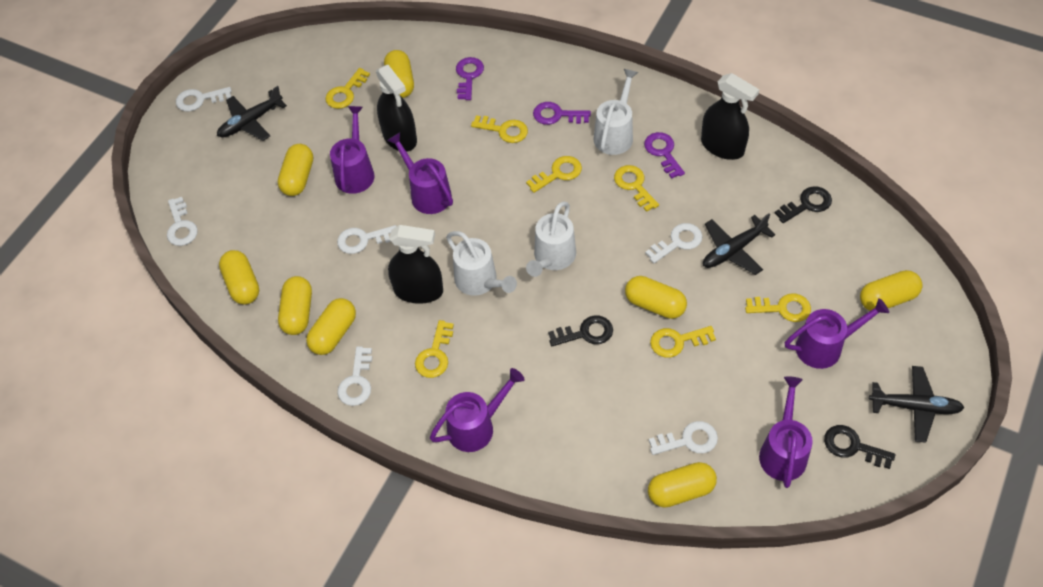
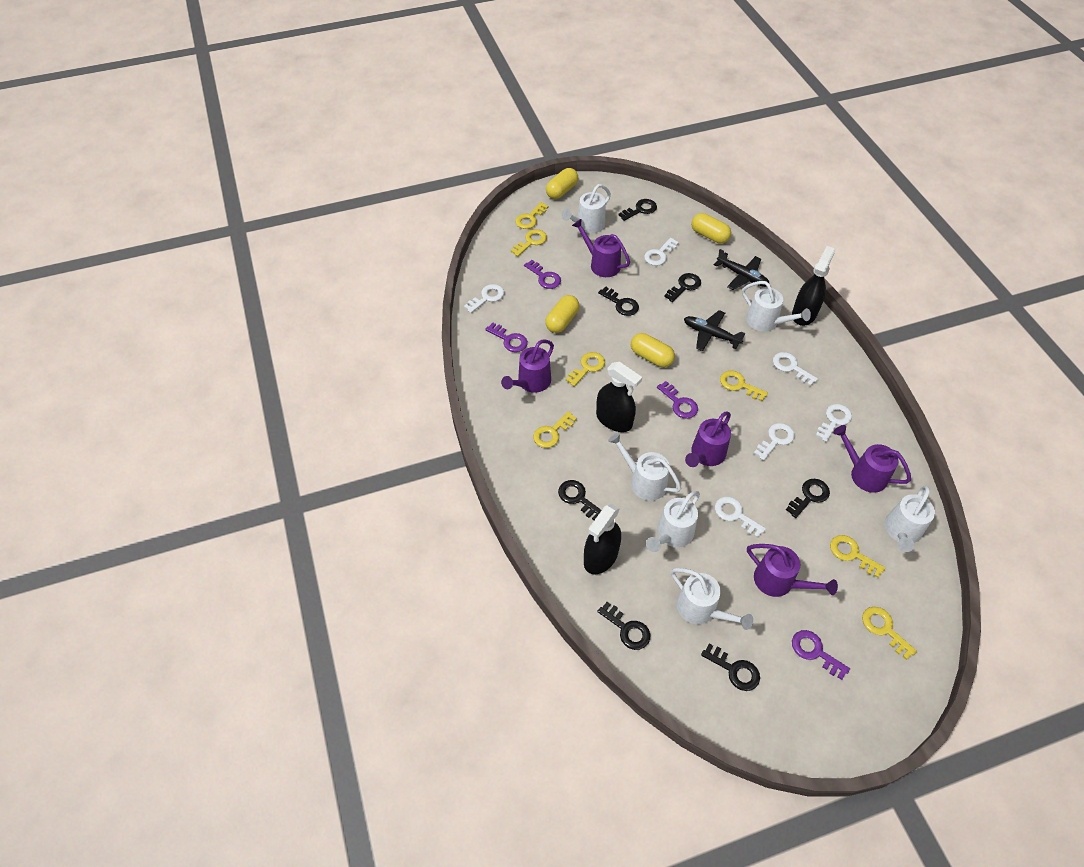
black key: [548,315,613,346] [775,186,832,223] [824,425,895,469] = 3 -> [558,480,602,520] [597,602,651,650] [598,286,639,316] [618,199,657,221] [664,273,701,302] [701,644,760,691] [786,479,830,518] = 7
black plane: [217,86,287,141] [703,213,776,275] [869,366,964,443] = 3 -> [684,310,745,351] [714,249,769,290] = 2
purple key: [456,57,484,100] [533,102,591,125] [644,132,685,179] = 3 -> [485,323,528,352] [524,260,561,289] [657,381,698,419] [792,630,850,680] = 4
white watering can: [446,231,517,296] [526,201,576,277] [594,69,638,155] = 3 -> [562,184,611,233] [608,432,681,501] [646,491,700,552] [671,568,753,630] [742,281,811,332] [885,485,935,552] = 6
yellow capsule: [219,250,259,304] [278,144,313,196] [278,276,312,335] [306,298,356,355] [384,50,414,98] [625,276,687,319] [648,462,717,508] [860,270,923,311] = 8 -> [545,295,580,333] [546,168,578,199] [631,333,675,367] [691,213,731,244] = 4

